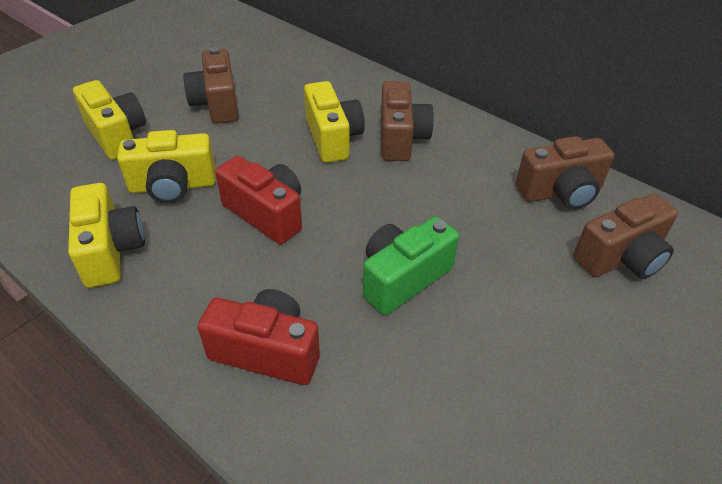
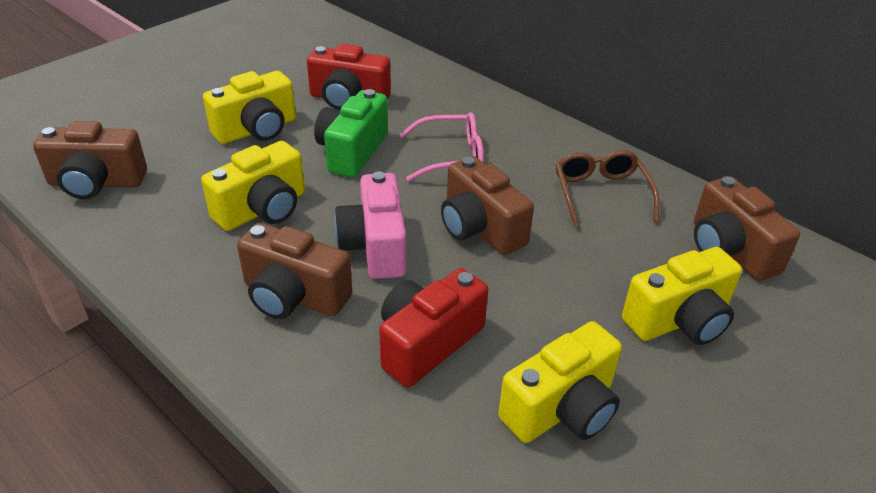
brown glasses: none = 0 -> [556,150,660,228] = 1
pink camera: none = 0 -> [334,171,406,279] = 1
pink glasses: none = 0 -> [400,112,484,181] = 1

